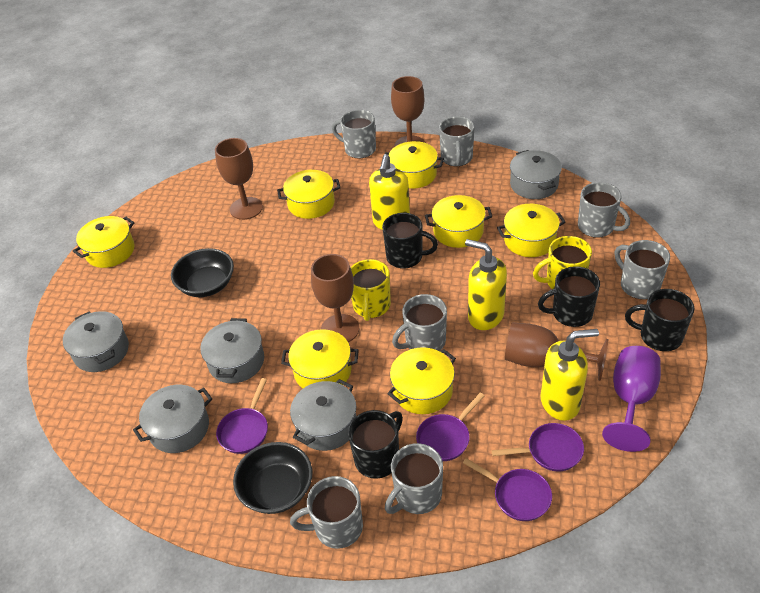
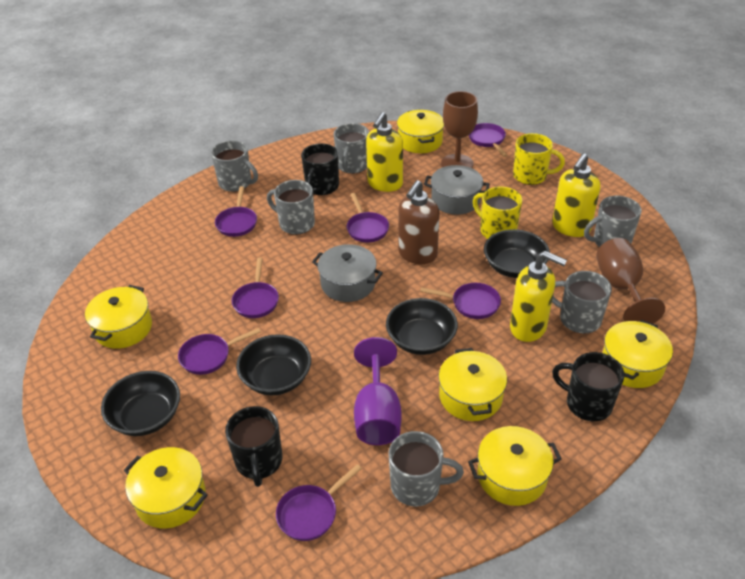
black bowl: [171,248,234,297] [233,442,312,514] = 2 -> [101,371,180,436] [236,334,311,395] [386,298,458,355] [484,229,550,278] = 4
black mug: [348,410,403,479] [382,213,438,269] [538,266,600,327] [625,289,694,351] = 4 -> [225,406,283,487] [301,143,339,195] [552,352,624,421] = 3
brown goblet: [215,138,263,220] [311,254,359,342] [391,76,425,146] [505,322,608,381] = 4 -> [441,91,478,168] [596,238,665,324] = 2
brown soap dispenser: none = 0 -> [398,180,440,264] = 1
grey mug: [290,476,363,549] [332,110,376,158] [385,443,443,514] [392,294,447,351] [439,116,475,166] [578,182,630,238] [615,240,670,299] = 7 -> [211,140,258,192] [267,180,315,235] [334,123,369,174] [388,431,464,507] [552,271,612,334] [584,196,642,247] = 6
grey pot: [63,311,129,372] [133,385,212,453] [200,318,264,383] [290,379,356,451] [510,150,562,199] = 5 -> [312,244,383,302] [424,165,490,215] = 2
purple pan: [216,378,268,454] [416,393,484,461] [463,458,552,521] [491,423,584,472] = 4 -> [178,328,261,375] [215,186,257,237] [232,258,279,318] [276,464,362,541] [346,193,389,243] [420,283,501,319] [469,123,507,157] = 7
yellow pot: [73,216,135,268] [277,170,340,219] [281,329,359,388] [385,141,444,189] [387,347,456,414] [425,195,492,248] [497,204,566,257] = 7 -> [85,285,152,349] [124,447,208,529] [397,110,444,153] [438,348,507,421] [468,426,562,506] [602,320,673,388] = 6

